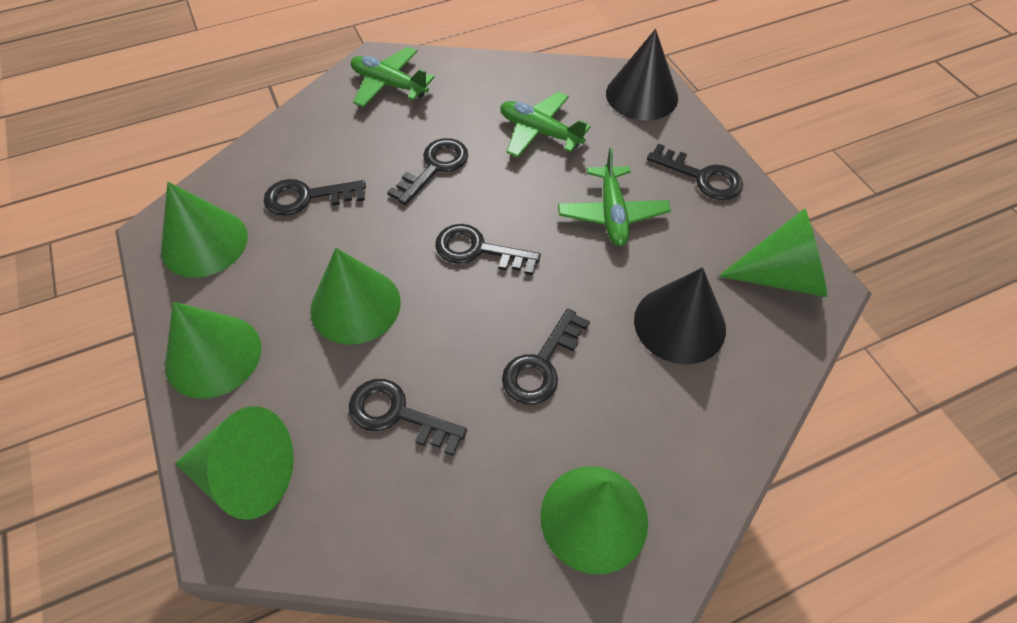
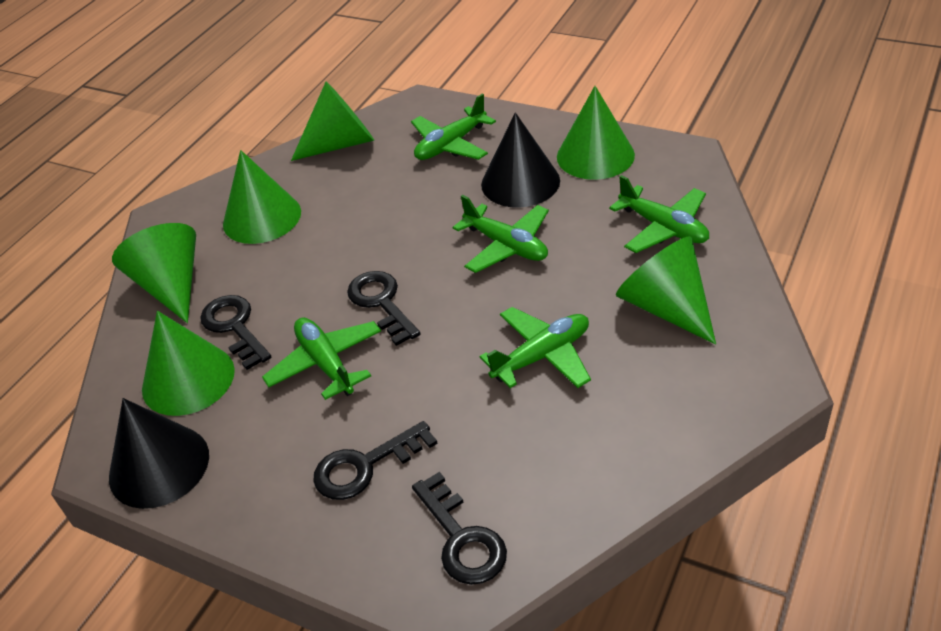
black key: [264,179,366,216] [349,379,467,456] [387,138,468,205] [435,224,541,275] [502,309,590,404] [647,144,743,200] = 6 -> [200,295,271,370] [313,421,438,500] [347,271,420,346] [412,472,507,585] = 4
green plane: [351,47,435,107] [500,92,591,158] [558,147,671,246] = 3 -> [262,318,381,400] [411,94,496,160] [453,195,549,273] [479,307,591,388] [609,175,709,253] = 5

